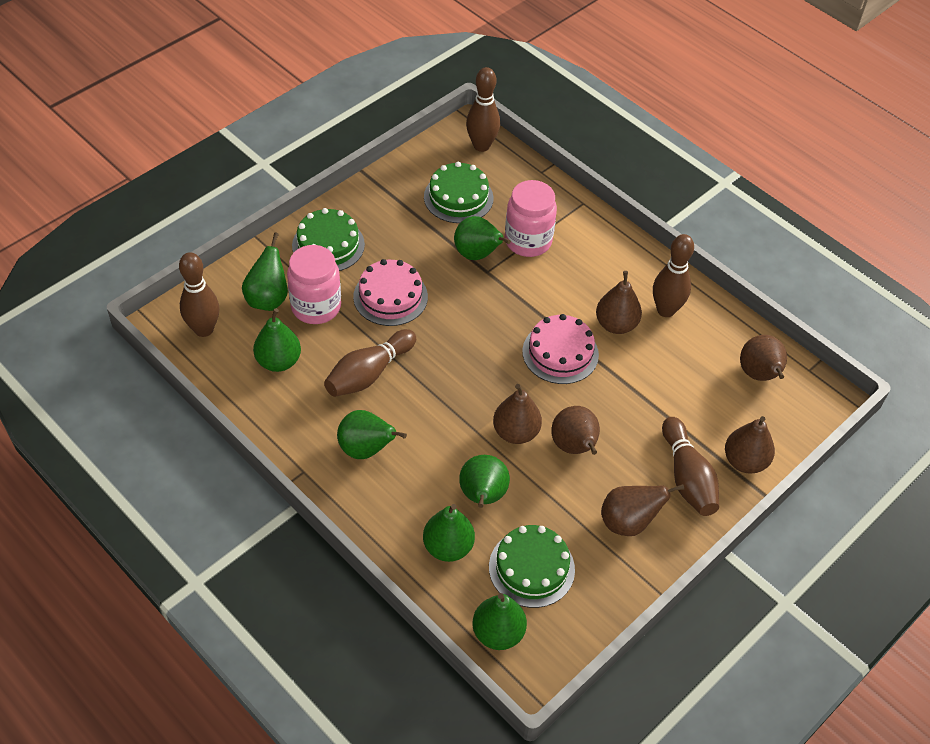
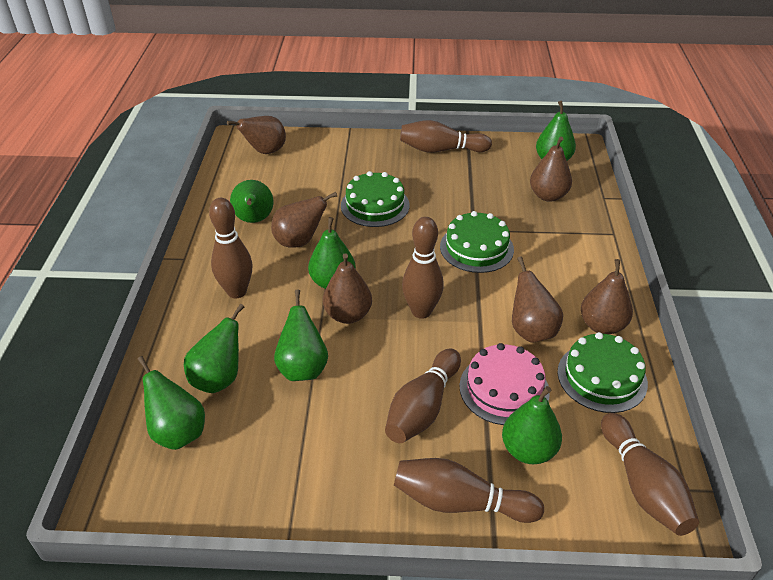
brown bowling pin: [179,252,219,337] [324,329,416,397] [466,67,500,152] [653,234,694,317] [662,417,719,516] = 5 -> [209,198,253,298] [385,349,461,443] [394,458,544,523] [400,120,492,153] [402,217,444,319] [601,413,699,536] = 6
pink cake: [353,259,428,326] [522,314,599,384] = 2 -> [459,343,550,425] = 1
pink jar: [287,245,341,324] [505,180,557,257] = 2 -> none = 0

